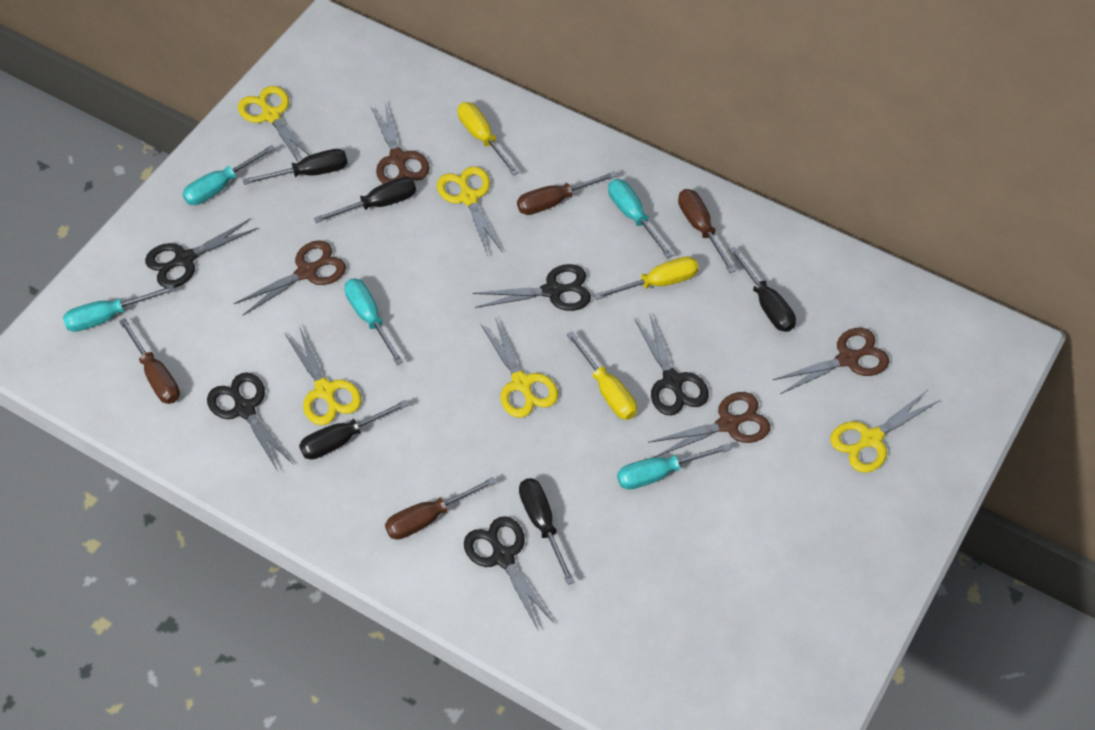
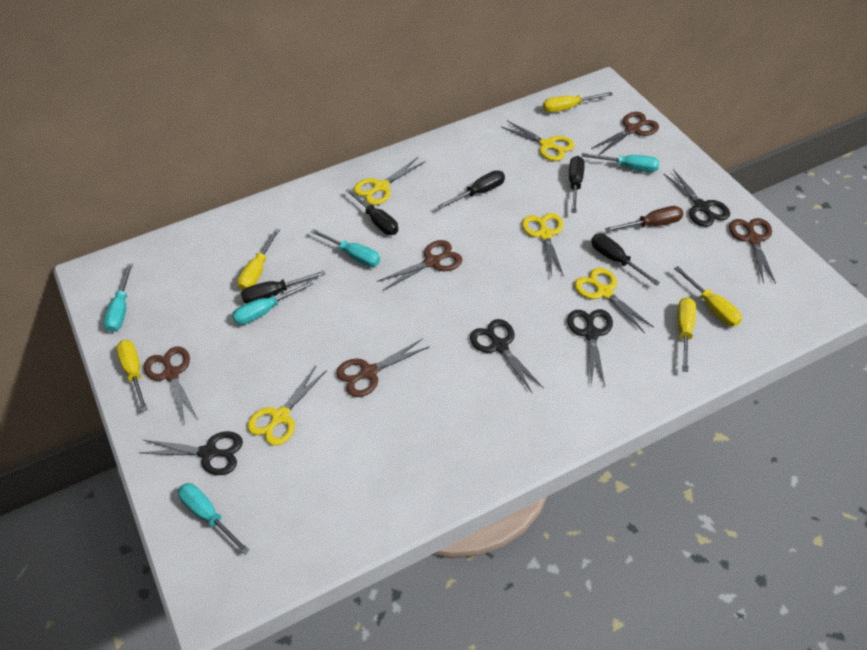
black scissors: [145,218,258,288] [207,372,294,471] [464,516,555,631] [473,264,591,311] [634,315,709,415] = 5 -> [139,431,243,475] [470,319,544,393] [567,309,613,386] [663,169,730,227] = 4
brown scissors: [234,240,346,315] [371,103,429,184] [648,392,771,457] [773,328,890,394] = 4 -> [144,346,198,425] [336,339,430,397] [377,240,462,290] [591,112,659,155] [729,218,776,284] = 5
brown screwdriver: [119,318,180,404] [385,477,497,540] [517,171,617,215] [678,189,736,273] = 4 -> [605,206,684,232] = 1
yellow screwdriver: [457,102,519,176] [567,331,637,420] [593,256,699,300] = 3 -> [116,340,148,412] [237,229,280,291] [543,92,613,112] [674,266,742,327] [677,297,696,372] = 5

